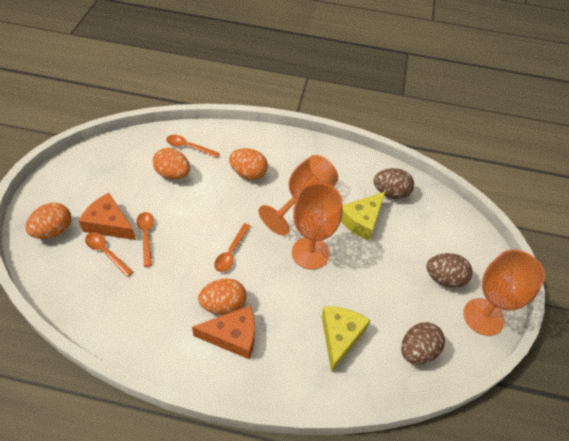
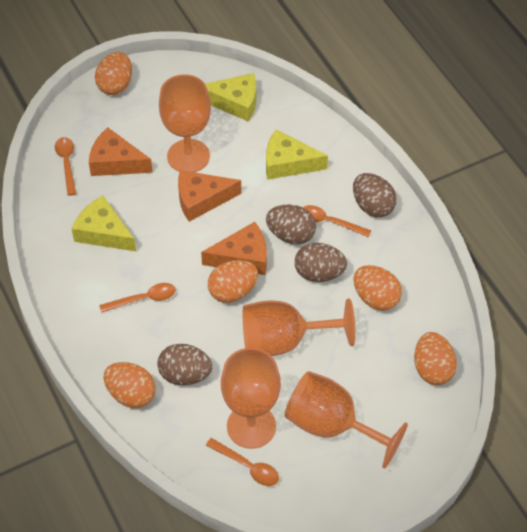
brown egg: [374,168,414,199] [401,322,445,364] [426,253,472,288] = 3 -> [157,344,212,385] [266,205,316,245] [295,243,347,282] [353,173,397,217] = 4
orange cheese: [79,193,136,240] [192,305,255,359] = 2 -> [89,127,153,176] [178,170,242,222] [201,222,267,275] = 3
orange egg: [25,203,71,239] [153,148,190,180] [198,278,247,315] [229,148,268,180] = 4 -> [95,52,132,95] [104,362,156,408] [208,260,258,303] [353,265,402,311] [414,332,457,385] = 5
orange goblet: [259,155,338,236] [292,183,343,270] [463,250,545,336] = 3 -> [159,74,211,172] [221,348,281,449] [243,299,356,356] [284,371,408,469] = 4
yellow cheese: [322,307,370,373] [341,191,386,241] = 2 -> [72,196,136,251] [205,73,256,122] [266,129,328,180] = 3

